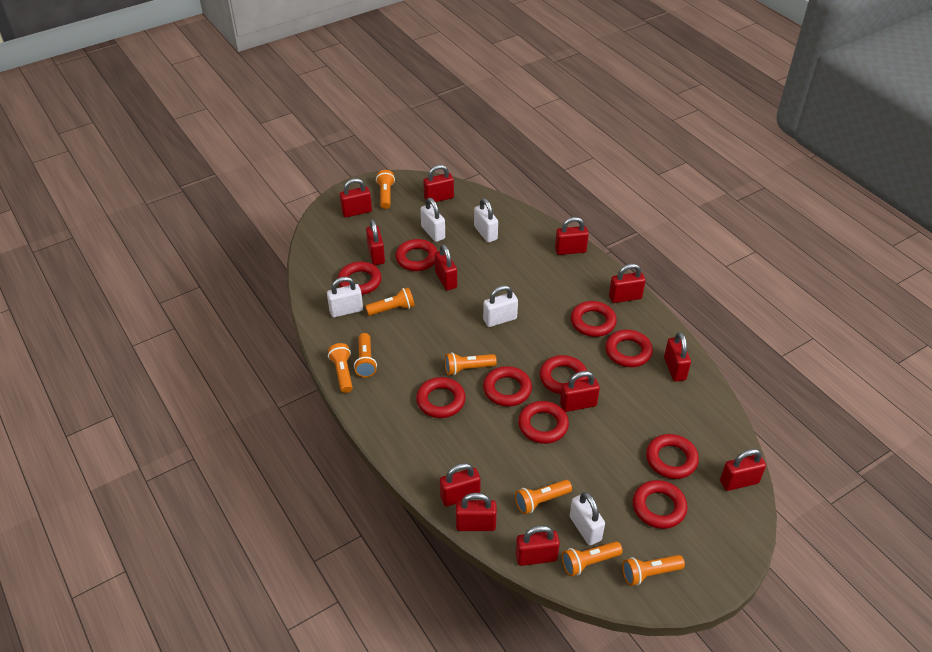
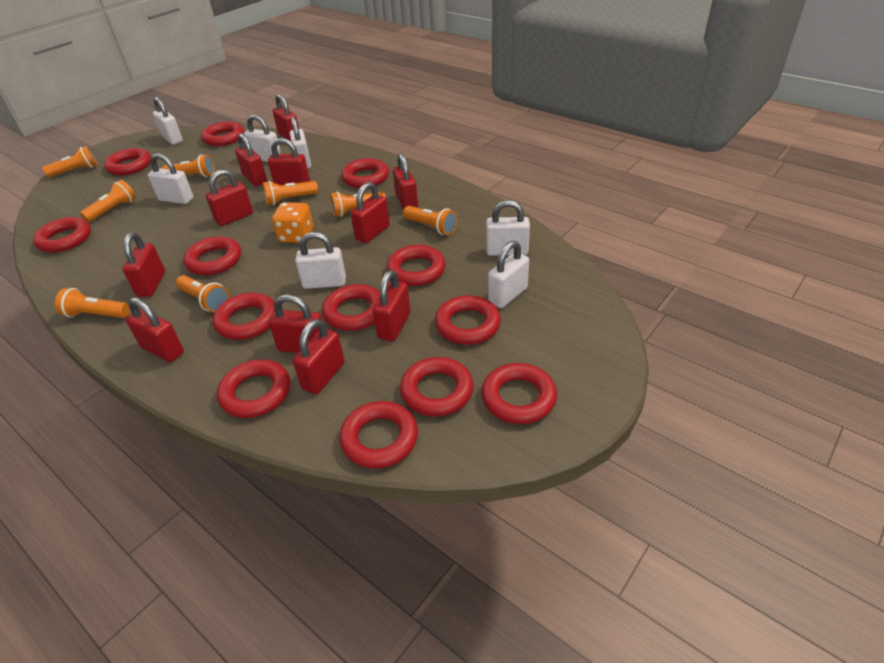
orange dice: none = 0 -> [272,202,313,243] = 1
red padlock: [340,178,372,217] [366,220,385,265] [423,165,454,202] [434,244,457,290] [440,463,481,507] [456,493,497,531] [516,525,560,566] [555,217,589,255] [560,371,600,412] [609,264,646,303] [664,332,691,382] [720,449,766,491] = 12 -> [123,232,165,297] [126,297,184,362] [206,169,253,226] [235,133,267,186] [268,138,310,185] [269,294,322,353] [273,94,299,141] [293,319,345,394] [351,182,390,243] [373,270,410,341] [393,153,418,210] = 11
red ring: [337,262,382,295] [395,239,438,271] [416,377,466,418] [483,366,532,407] [518,401,569,444] [540,355,588,394] [571,301,617,337] [605,330,653,367] [633,480,687,529] [646,434,699,479] = 10 -> [33,217,91,253] [104,148,151,175] [183,236,241,275] [201,121,244,146] [213,293,275,340] [217,360,290,418] [322,284,380,331] [339,401,418,469] [341,158,389,188] [387,245,446,286] [400,357,474,417] [435,295,501,345] [481,363,557,424] = 13
white padlock: [327,277,363,317] [420,198,445,242] [474,198,498,243] [483,285,518,327] [570,492,605,545] = 5 -> [148,153,193,204] [153,97,183,145] [244,115,281,162] [290,117,311,169] [295,232,346,289] [486,200,530,256] [488,241,529,308] = 7

